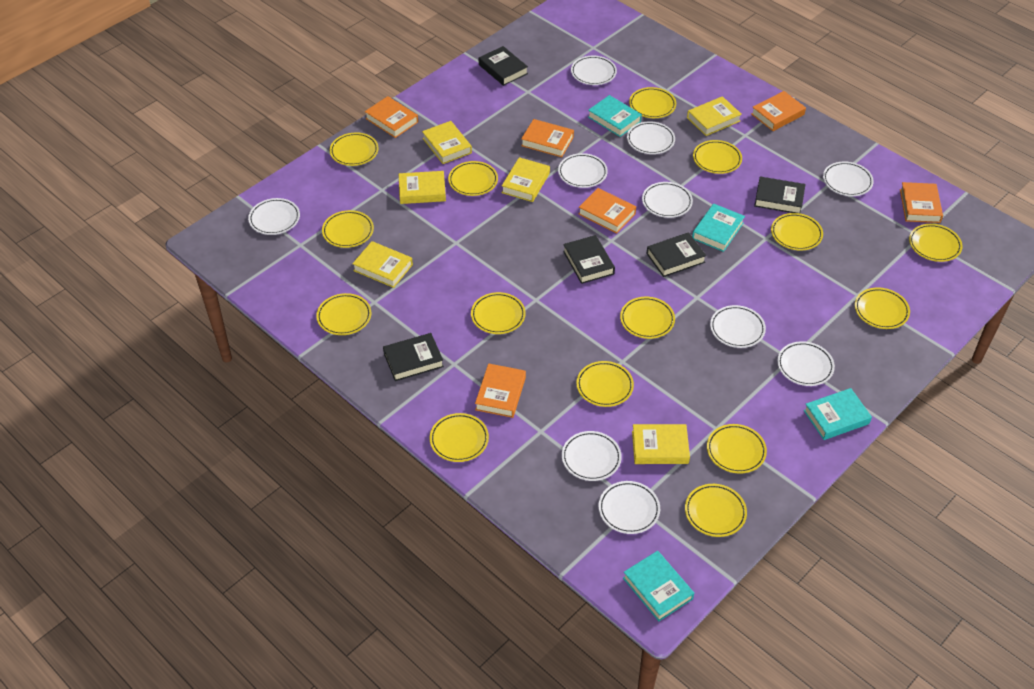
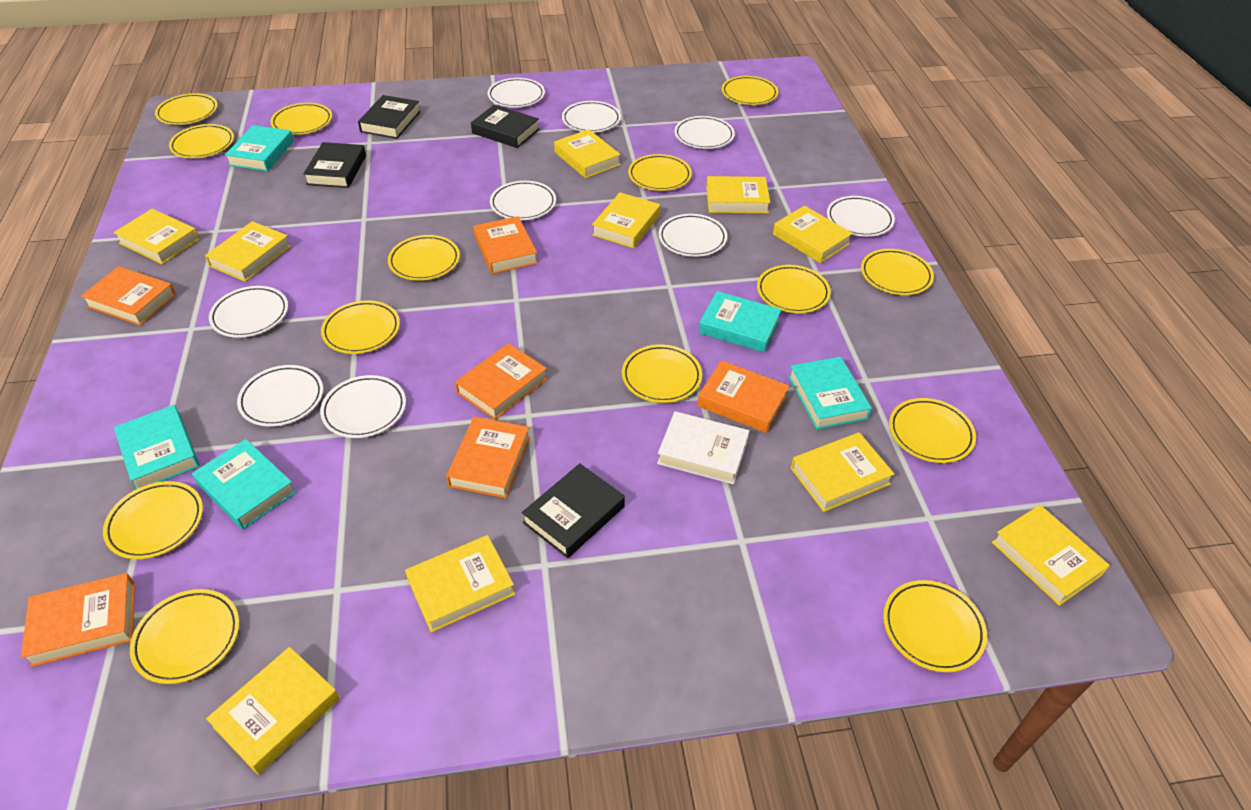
black book: [383,333,444,381] [479,46,528,86] [563,235,615,284] [647,232,706,277] [754,177,806,214] = 5 -> [303,142,366,188] [358,95,421,139] [471,105,539,148] [522,463,625,558] = 4
turquoise book: [588,95,642,137] [623,551,694,621] [692,204,745,252] [804,388,872,440] = 4 -> [114,405,200,489] [192,439,296,529] [225,125,294,171] [699,291,782,353] [788,356,872,430] = 5
white book: none = 0 -> [657,411,749,484] = 1
white plate: [248,198,300,235] [558,153,608,188] [562,431,622,481] [571,56,617,85] [599,481,660,534] [627,121,675,154] [642,182,693,218] [710,305,766,348] [777,341,835,386] [823,161,874,196] = 10 -> [209,286,288,338] [237,365,323,427] [320,375,406,438] [488,78,545,107] [490,181,556,220] [562,101,621,132] [659,214,727,257] [675,116,735,149] [827,196,895,237] = 9
yellow book: [352,241,413,288] [399,171,446,204] [422,121,472,164] [502,157,550,202] [632,424,690,464] [687,96,742,136] = 6 -> [113,209,200,264] [205,221,291,282] [206,647,340,775] [405,535,515,633] [554,129,621,178] [592,192,660,248] [706,176,770,213] [773,205,853,263] [791,432,894,512] [992,505,1110,606] = 10
yellow plate: [316,293,371,335] [322,210,374,248] [330,132,379,166] [430,413,489,462] [448,161,498,196] [471,292,526,334] [576,361,634,407] [620,297,675,339] [629,87,676,118] [685,484,747,537] [693,140,742,174] [707,424,767,474] [771,213,823,250] [855,288,910,329] [909,224,963,262] = 15 -> [103,481,203,559] [130,589,239,684] [155,93,217,125] [169,124,234,158] [271,103,332,135] [321,301,400,354] [388,235,460,281] [622,345,702,403] [628,154,692,191] [722,76,778,105] [757,265,831,313] [861,249,934,295] [883,580,987,672] [889,398,976,463] = 14

